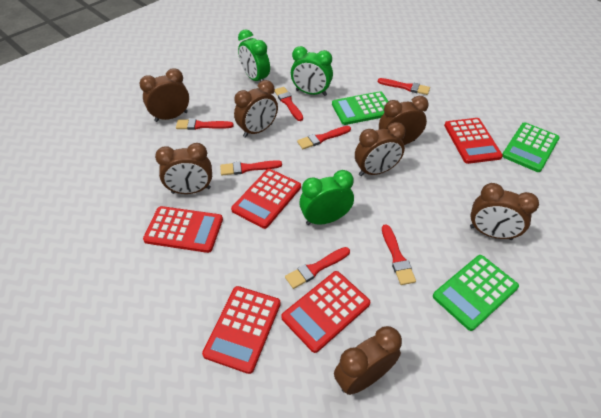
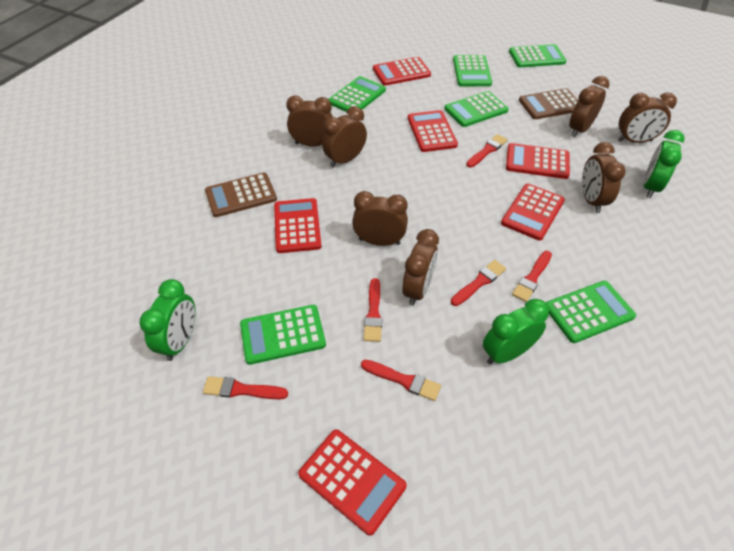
brown calculator: none = 0 -> [205,173,277,217] [519,88,578,119] = 2
green calculator: [332,91,388,125] [433,255,519,331] [502,122,560,172] = 3 -> [240,305,326,365] [328,76,386,112] [444,91,509,127] [453,55,492,86] [509,44,566,68] [546,281,636,343] = 6
red brush: [176,119,233,130] [220,160,282,176] [274,87,303,121] [285,247,350,289] [297,126,351,149] [378,78,430,95] [382,224,416,285] = 7 -> [203,376,288,399] [361,360,441,401] [364,278,382,342] [451,260,506,306] [466,134,507,167] [512,251,552,302] = 6
red calculator: [143,206,223,253] [202,286,281,374] [231,169,301,229] [281,271,370,353] [444,118,503,164] = 5 -> [274,198,321,253] [298,429,407,536] [373,57,431,86] [408,110,458,152] [501,184,565,241] [506,143,570,179] = 6

